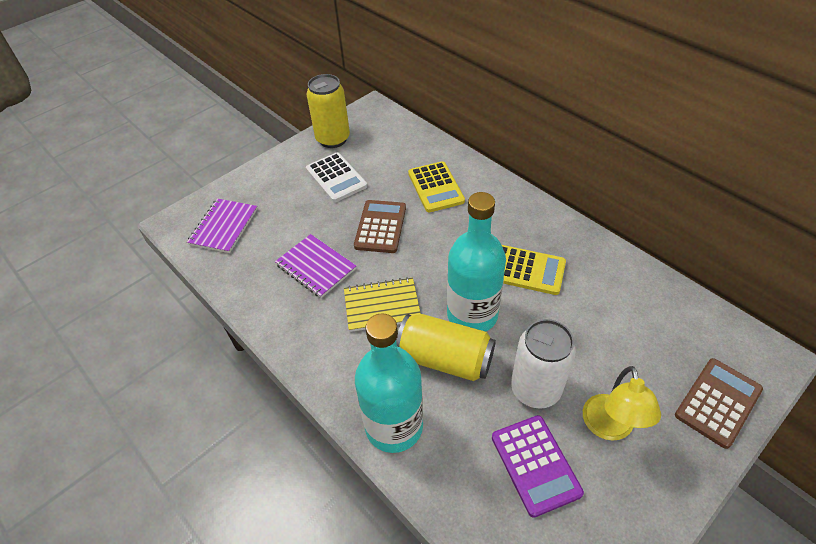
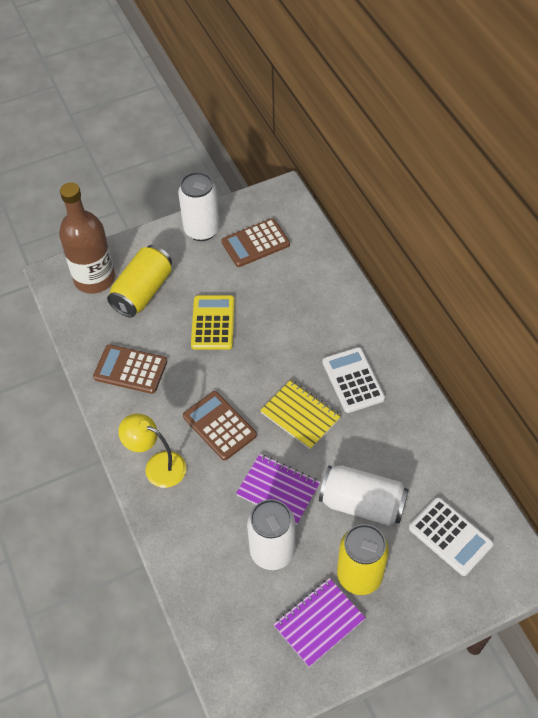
brown bottle: none = 0 -> [59,182,115,294] = 1
brown calculator: [354,200,406,253] [675,358,763,449] = 2 -> [93,344,167,394] [183,391,257,461] [221,218,290,267] = 3
purple calculator: [492,415,584,518] = 1 -> none = 0
turquoise bottle: [355,313,423,453] [447,192,506,332] = 2 -> none = 0
white calculator: [306,153,367,202] = 1 -> [322,347,385,413] [409,497,493,576] = 2
white can: [511,319,576,409] = 1 -> [178,172,220,241] [247,499,295,570] [319,465,409,526] = 3
yellow calculator: [408,161,465,212] [502,245,566,295] = 2 -> [191,295,235,350] = 1

